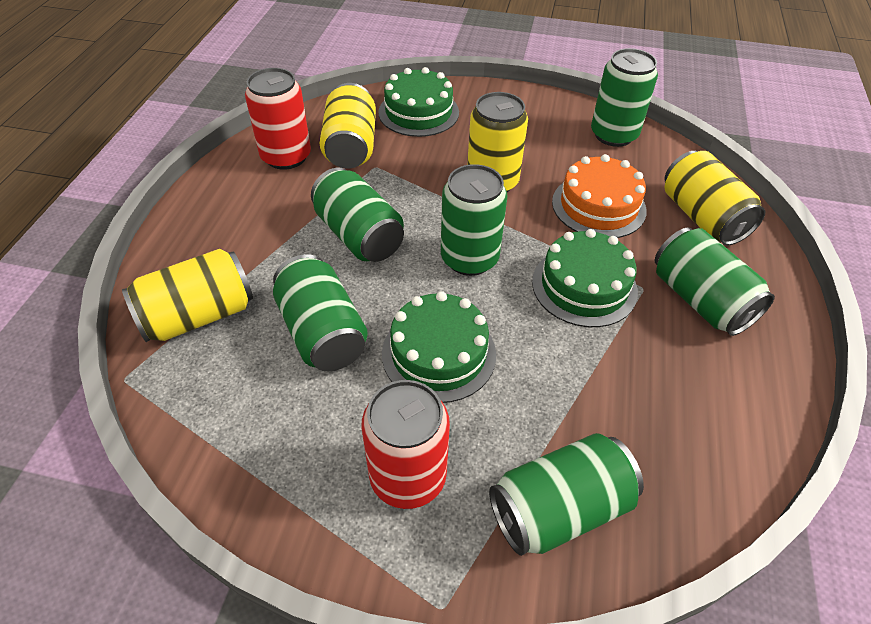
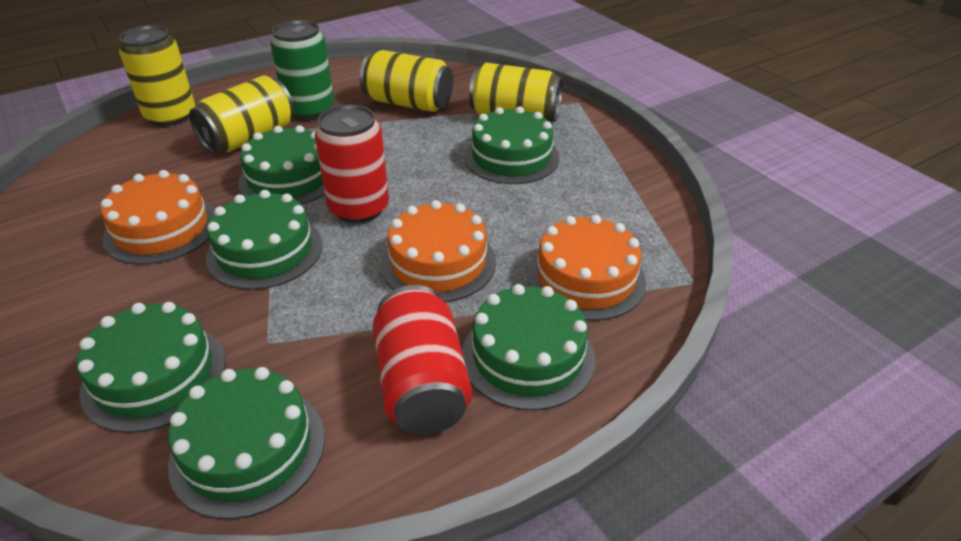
green cake: [378,67,459,137] [382,291,496,403] [532,229,638,327] = 3 -> [76,302,226,433] [168,367,325,519] [206,190,322,290] [238,125,325,205] [462,284,596,410] [464,106,559,184] = 6
green can: [273,254,368,371] [311,168,404,262] [441,164,508,276] [489,433,644,556] [591,48,658,147] [655,228,775,336] = 6 -> [270,20,334,120] = 1
orange cake: [552,154,647,238] = 1 -> [101,170,215,265] [381,200,496,302] [527,215,646,321] = 3

